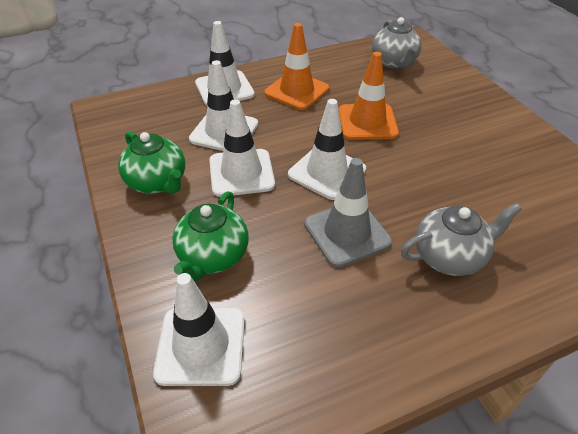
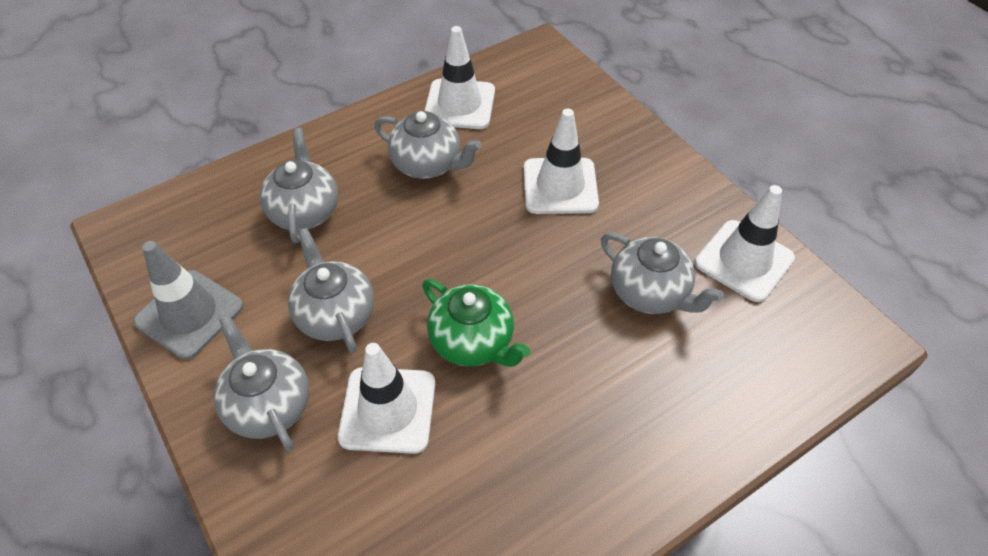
green teapot: [118,131,185,194] [172,191,249,282] = 2 -> [422,279,530,367] = 1
grey teapot: [372,17,422,69] [401,203,522,276] = 2 -> [214,316,309,451] [260,128,338,243] [288,228,374,353] [374,111,482,179] [601,232,724,314] = 5
orange traffic cone: [264,23,329,110] [339,52,399,140] = 2 -> none = 0
white traffic cone: [153,273,245,386] [189,60,258,151] [195,21,255,106] [209,99,275,197] [288,99,366,200] = 5 -> [338,343,435,454] [424,26,495,129] [524,108,599,214] [695,185,795,302] = 4

